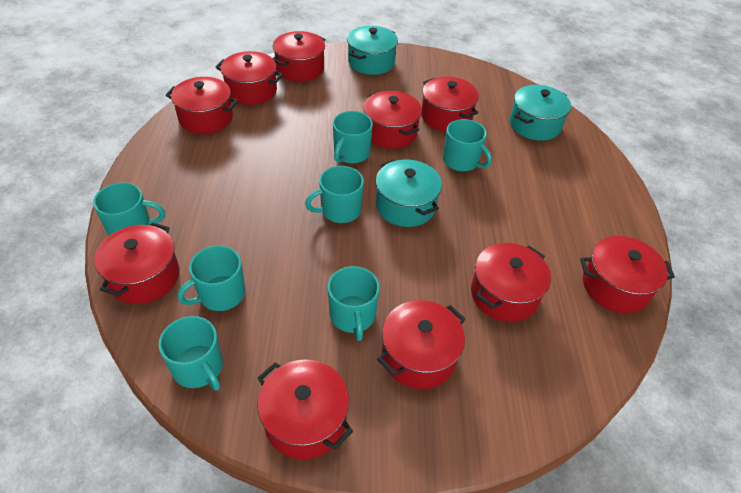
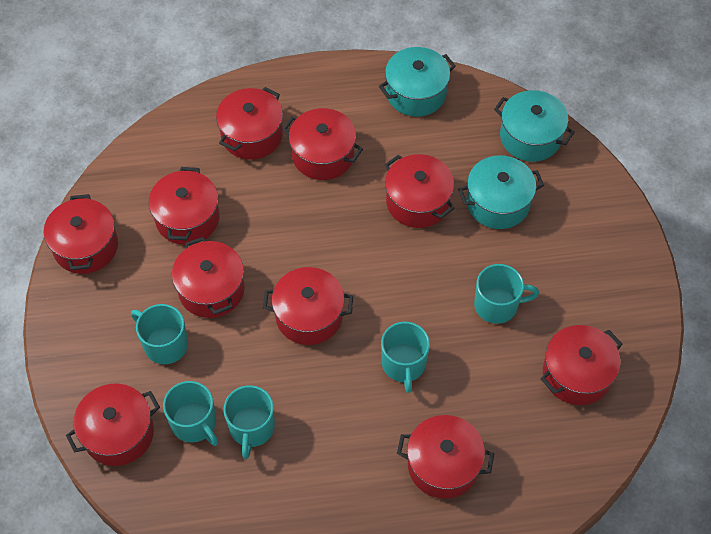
turquoise mug: [93,182,165,236] [158,316,223,390] [177,246,245,311] [305,166,364,223] [328,266,380,341] [333,111,373,163] [443,119,492,171] = 7 -> [131,304,188,364] [163,381,218,446] [224,385,275,459] [381,322,430,393] [474,264,539,324] = 5

